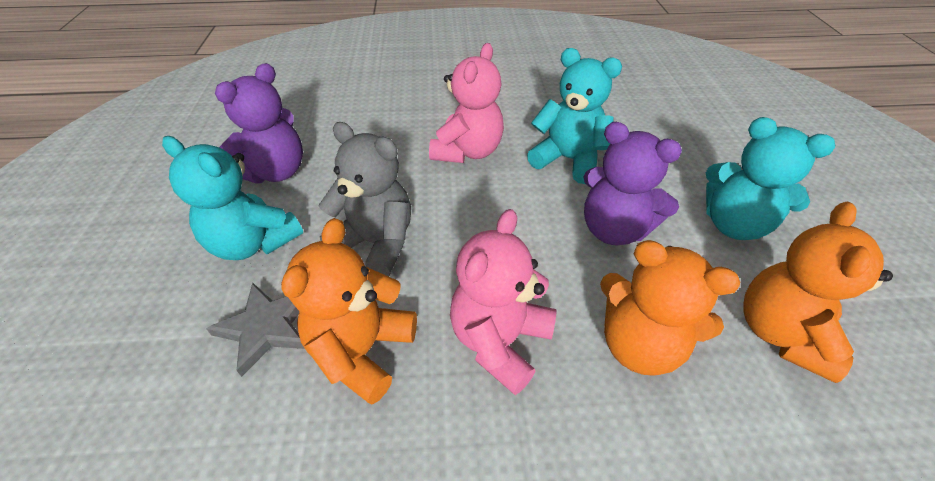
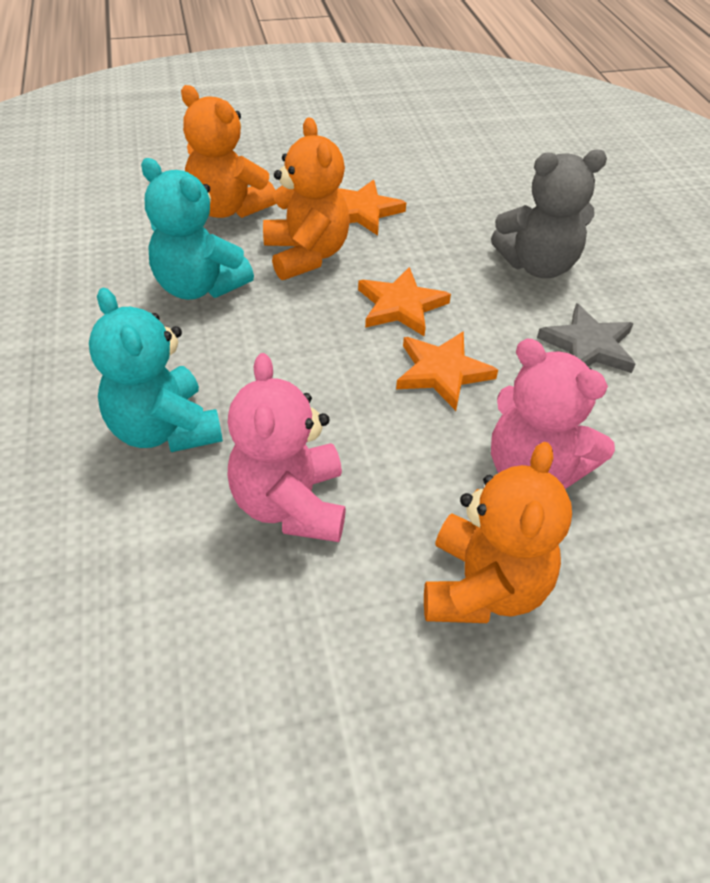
orange star: none = 0 -> [338,180,406,236] [358,267,451,336] [396,331,498,411] = 3
purple teddy bear: [215,63,303,184] [584,122,682,245] = 2 -> none = 0
turquoise teddy bear: [162,136,303,260] [527,48,622,184] [706,117,835,240] = 3 -> [89,287,223,452] [141,158,254,300] = 2

